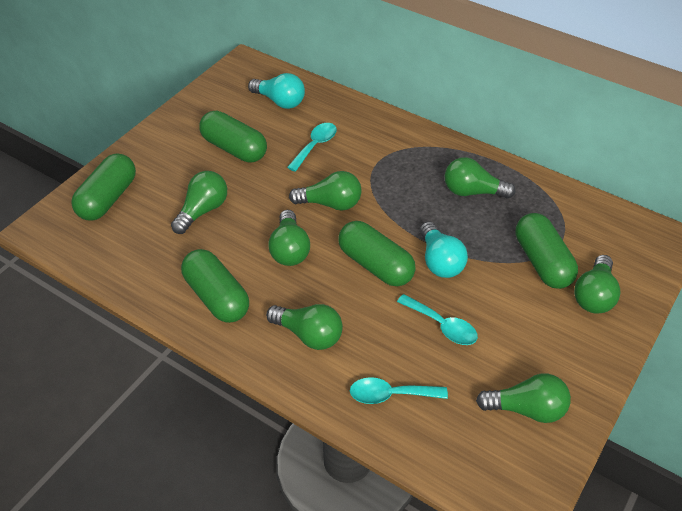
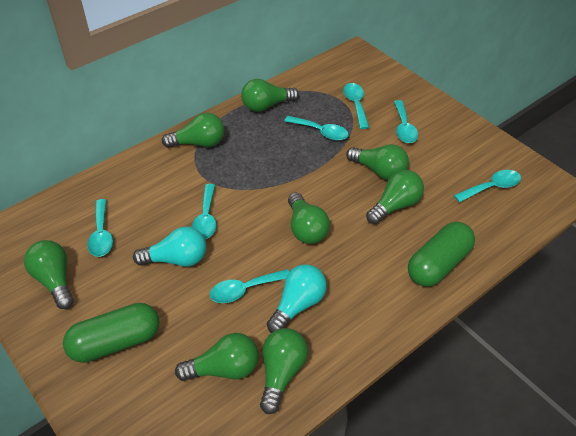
green capsule: [71,153,136,221] [181,249,249,323] [199,111,267,163] [338,221,416,286] [515,213,578,289] = 5 -> [63,303,159,363] [408,222,475,287] = 2
green light bulb: [171,171,227,234] [266,304,343,350] [268,210,310,266] [289,171,361,210] [445,157,516,199] [476,373,571,423] [574,255,620,313] = 7 -> [24,240,74,309] [162,113,225,148] [175,333,259,381] [241,79,299,112] [260,328,308,414] [288,192,330,244] [346,144,409,180] [366,170,424,224] = 8
turquoise spoon: [287,123,337,172] [350,377,448,404] [397,294,478,345] = 3 -> [87,199,113,257] [192,184,216,239] [210,269,289,303] [284,116,349,141] [343,83,369,129] [394,100,418,143] [454,170,521,202] = 7

